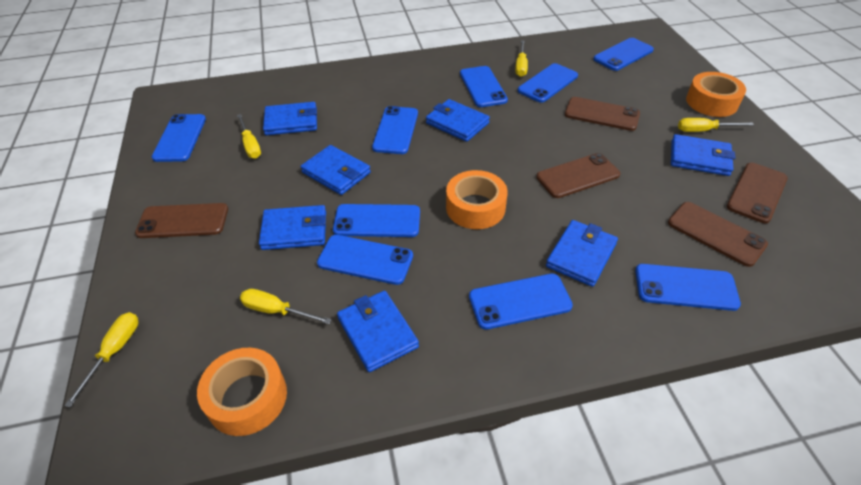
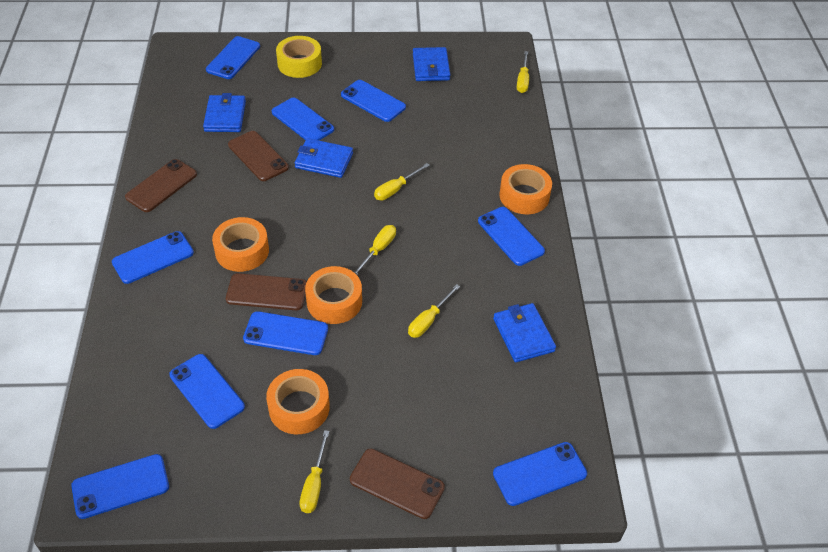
blue wallet: [259,205,326,250] [263,102,317,135] [301,145,371,195] [337,291,419,372] [426,99,490,142] [546,220,618,287] [671,134,735,176] = 7 -> [203,93,246,132] [295,138,353,178] [413,47,450,81] [493,303,556,362] = 4
brown phone: [135,203,228,238] [536,153,620,198] [565,97,640,131] [668,202,768,267] [727,163,788,223] = 5 -> [125,159,197,212] [226,273,307,310] [228,131,289,181] [350,449,445,519] = 4
orange tape: [197,348,287,436] [446,170,508,229] [686,72,746,117] = 3 -> [212,217,269,272] [266,369,330,434] [305,266,362,324] [499,164,552,214] = 4
yellow tape: none = 0 -> [276,36,322,78] = 1

